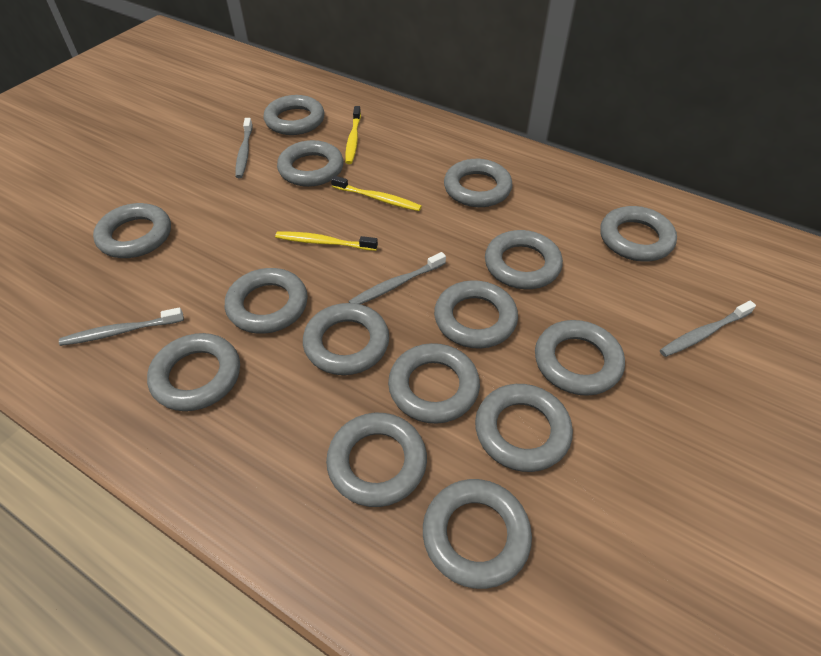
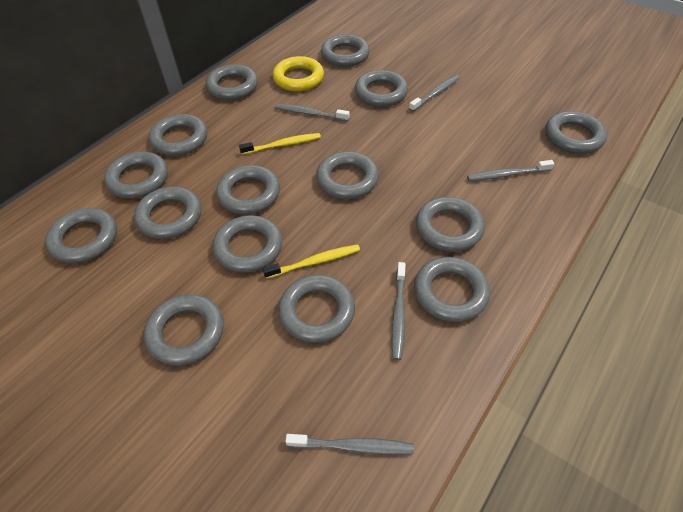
grey toothbrush: [59,308,184,346] [235,118,253,178] [348,252,446,304] [660,301,756,357] = 4 -> [275,104,350,121] [285,434,414,455] [392,262,406,360] [409,75,460,112] [467,160,554,181] = 5
yellow ring: none = 0 -> [273,56,324,91] = 1
yellow toothbrush: [275,231,378,251] [331,176,422,211] [345,106,361,164] = 3 -> [239,133,321,155] [263,244,360,279] = 2

